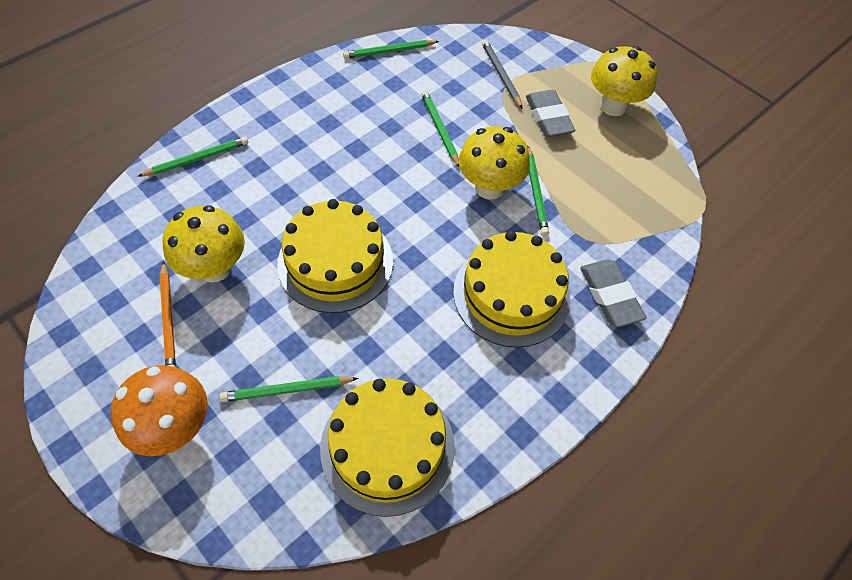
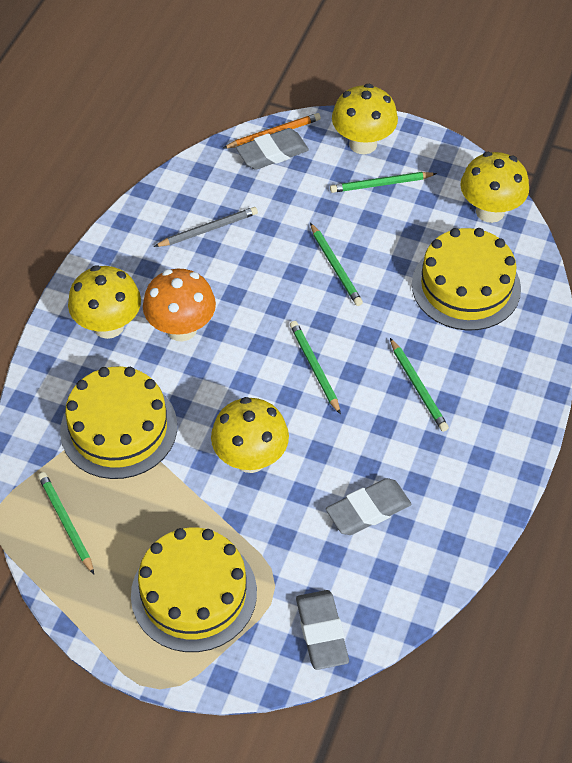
grey eraser: [526,90,575,137] [580,260,646,327] = 2 -> [236,128,309,170] [296,590,349,670] [326,478,411,535] = 3
yellow mushroom: [163,205,245,283] [459,126,530,200] [591,46,657,116] = 3 -> [68,265,141,339] [211,397,289,473] [332,84,398,154] [460,152,529,223] = 4

